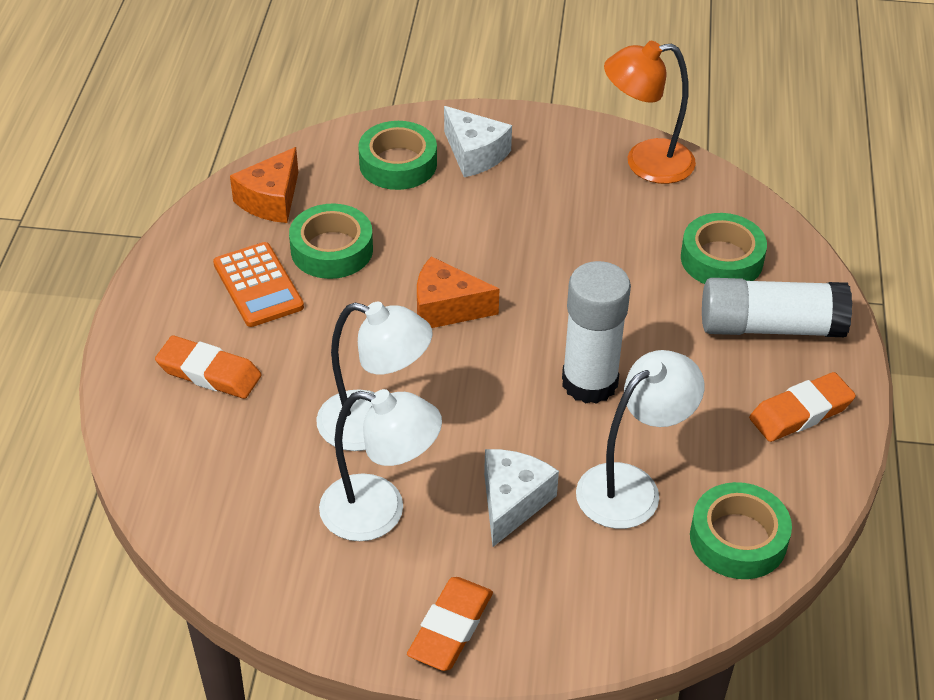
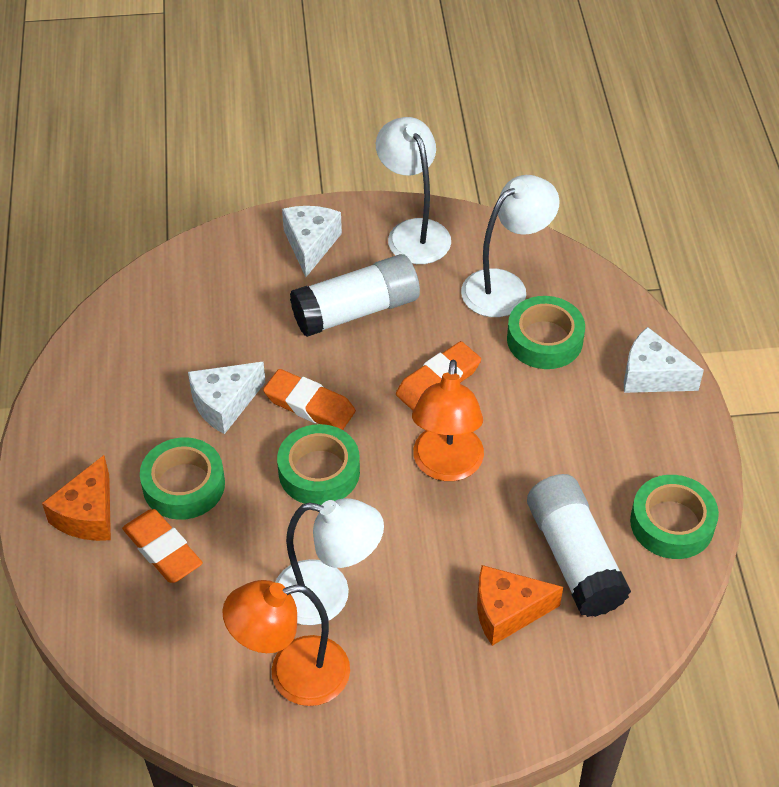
orange calculator: [213,242,304,327] = 1 -> none = 0
orange lamp: [604,41,696,184] = 1 -> [222,580,350,706] [412,359,484,481] = 2
white cheese: [444,106,512,177] [484,449,559,547] = 2 -> [188,362,265,434] [282,206,342,277] [624,327,704,393] = 3

